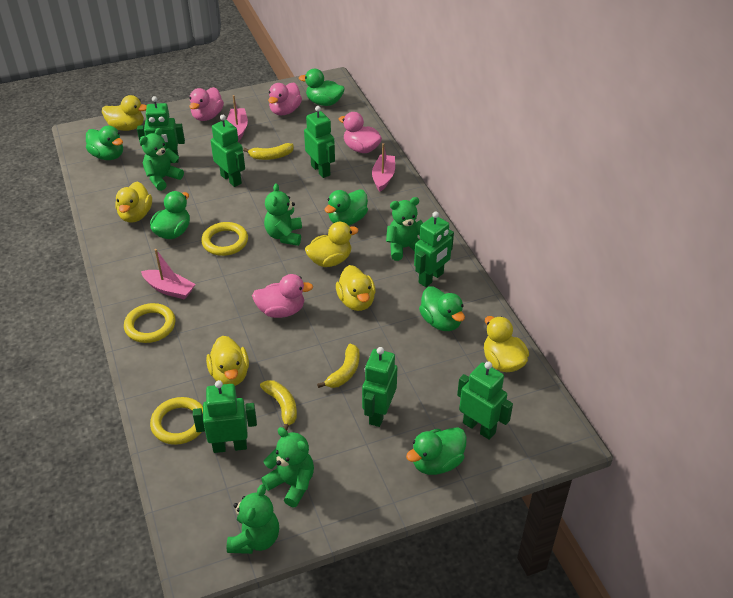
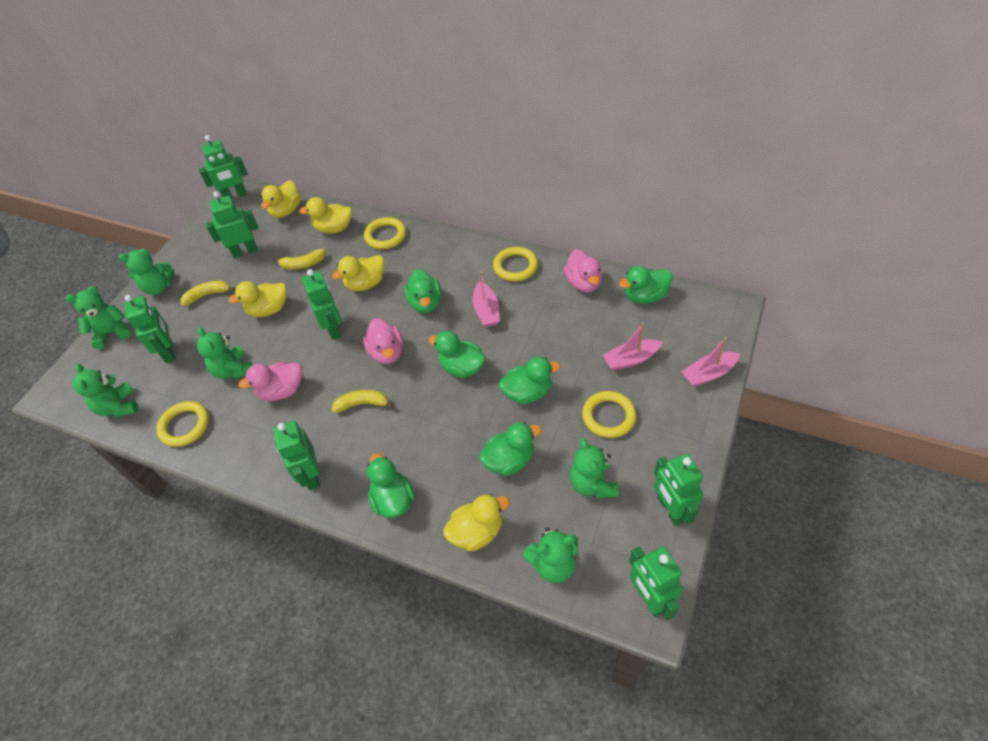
green teddy bear: [140,128,184,191] [227,484,279,554] [261,427,314,507] [264,183,302,246] [386,197,423,261] = 5 -> [66,286,131,349] [73,364,138,417] [118,249,175,295] [197,327,252,379] [523,527,578,583] [569,438,619,498] = 6
pink duck: [189,87,224,121] [252,274,313,318] [268,83,302,115] [339,112,382,153] = 4 -> [238,362,302,401] [363,318,403,364] [564,249,602,292] = 3
yellow duck: [102,95,147,131] [115,182,152,223] [206,336,249,386] [305,222,359,267] [336,265,376,311] [484,316,529,372] = 6 -> [228,281,287,317] [261,180,301,218] [299,197,352,234] [332,255,384,291] [443,494,510,551] = 5
yellow ring: [124,303,176,343] [150,397,203,445] [201,222,248,256] = 3 -> [156,401,209,447] [364,217,406,249] [493,247,538,281] [582,391,637,438] = 4

